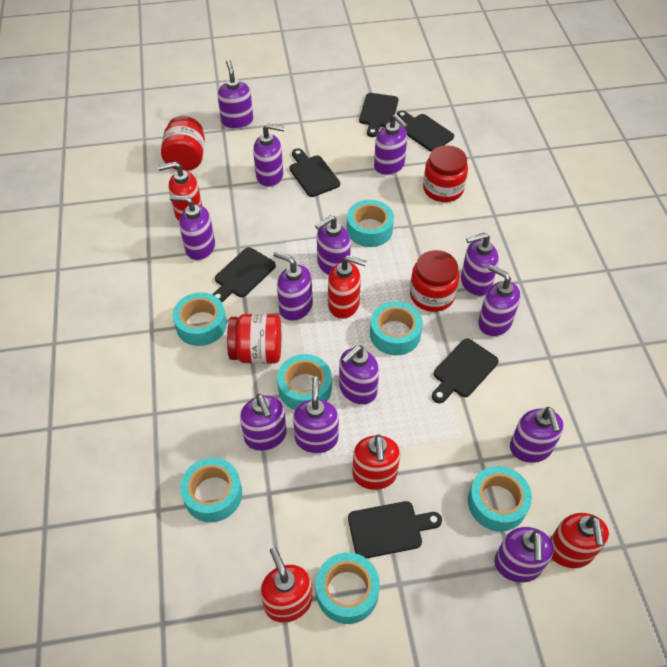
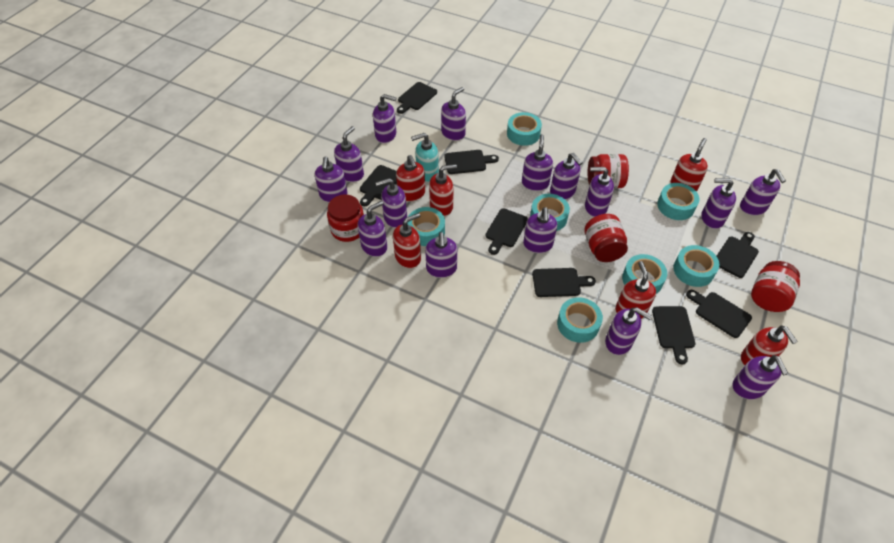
black cutting board: [212,247,276,302] [289,148,340,197] [348,501,442,559] [359,93,398,137] [397,111,454,152] [432,339,499,403] = 6 -> [360,165,397,206] [397,82,437,114] [444,150,499,174] [485,208,528,255] [532,268,596,297] [652,306,695,365] [686,290,752,338] [717,232,759,278] = 8
purple soap dispenser: [170,195,215,261] [218,60,253,129] [240,394,287,451] [253,123,285,187] [273,251,313,321] [293,377,339,453] [315,215,351,275] [339,345,379,405] [374,114,408,175] [461,233,499,296] [478,265,520,337] [494,527,554,582] [510,407,564,463] = 13 -> [315,157,347,202] [334,126,364,182] [358,201,387,257] [373,94,396,143] [376,178,407,228] [425,232,457,278] [441,87,466,141] [522,134,553,191] [523,207,557,253] [550,153,583,200] [585,167,614,217] [605,307,652,355] [701,178,736,229] [732,355,789,399] [740,169,786,215] = 15
red soap dispenser: [158,161,202,221] [260,547,312,623] [328,255,367,319] [352,434,400,490] [550,513,609,568] = 5 -> [393,213,421,268] [396,155,425,202] [429,164,457,216] [615,261,656,319] [671,138,708,191] [741,326,798,366] = 6
turquoise soap dispenser: none = 0 -> [411,133,439,182] = 1

